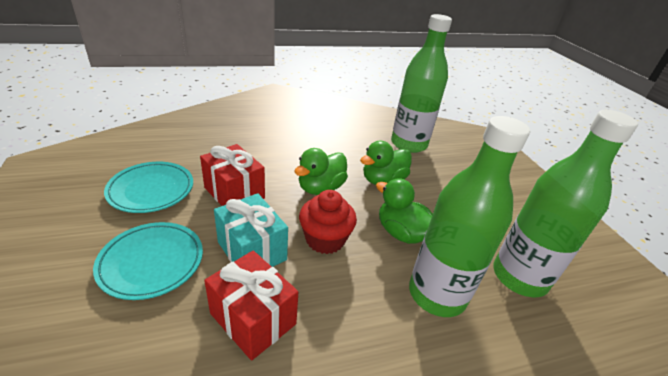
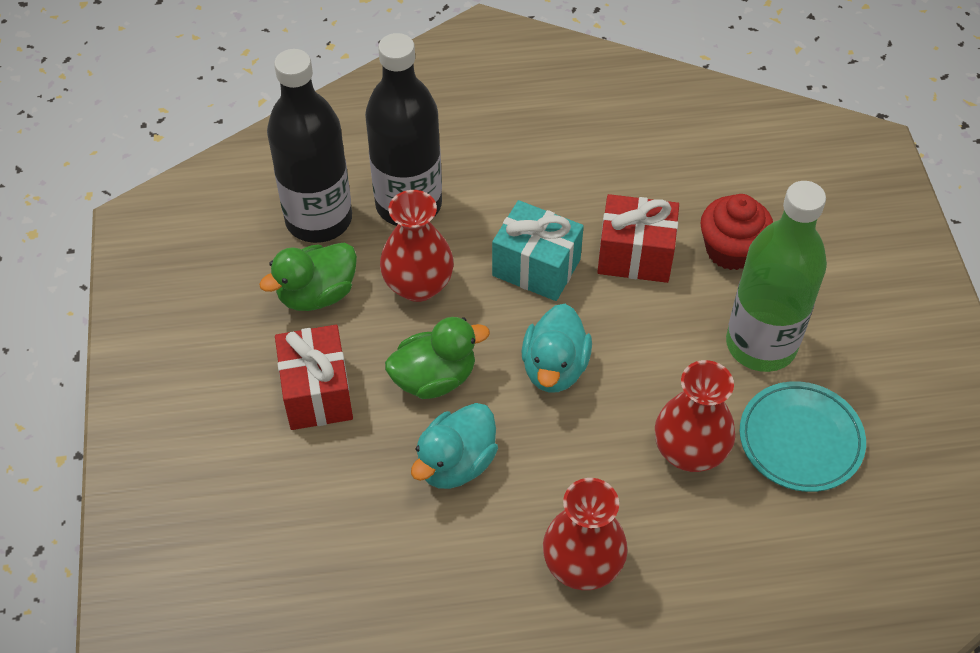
black bottle: none = 0 -> [267,49,352,243] [365,33,442,226] = 2
green bottle: [391,14,452,153] [409,116,530,317] [493,110,638,297] = 3 -> [726,181,827,372] = 1
green duck: [294,148,348,195] [360,141,412,185] [376,178,433,244] = 3 -> [259,242,357,311] [385,317,490,399] = 2
red vase: none = 0 -> [380,190,454,302] [543,478,628,590] [655,360,735,472] = 3
turquoise duck: none = 0 -> [411,403,498,489] [521,304,592,392] = 2
turquoise plate: [93,222,203,300] [104,162,193,213] = 2 -> [739,381,866,492] = 1

